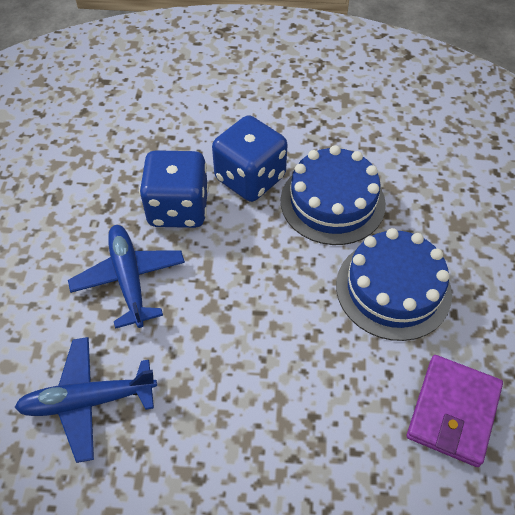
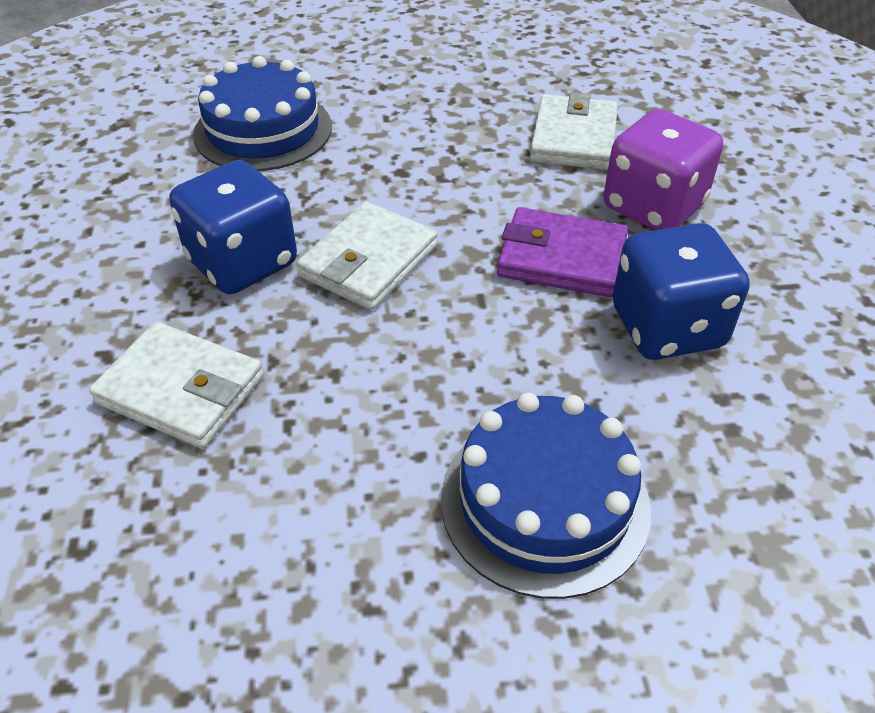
blue plane: [15,337,157,463] [68,225,185,329] = 2 -> none = 0
purple dice: none = 0 -> [603,109,723,230] = 1
white wallet: none = 0 -> [89,322,264,448] [297,202,438,310] [530,92,618,170] = 3

